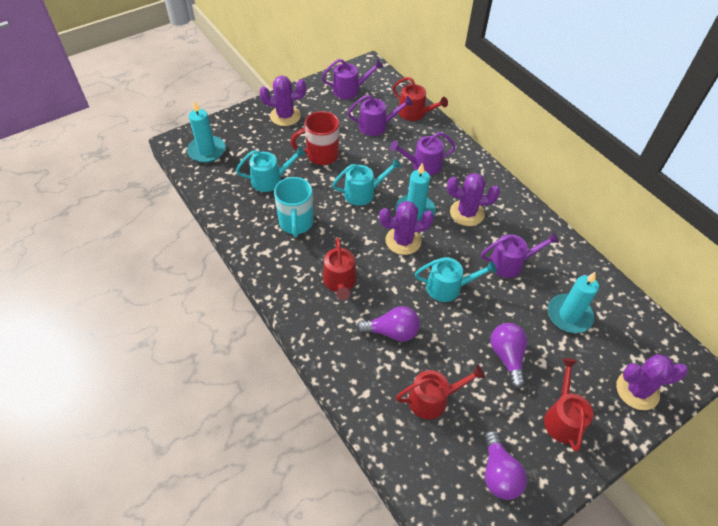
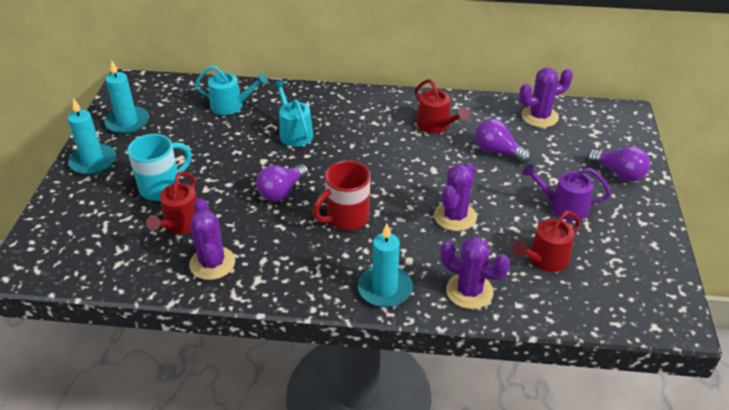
purple watering can: [322,59,383,99] [348,95,413,136] [390,132,456,175] [481,232,559,278] = 4 -> [522,164,611,221] = 1
red watering can: [323,238,357,300] [393,77,448,121] [396,365,485,420] [544,358,593,452] = 4 -> [146,171,197,234] [415,79,470,133] [512,211,580,272] = 3
turquoise watering can: [236,146,306,192] [332,158,401,206] [415,257,497,302] = 3 -> [195,65,268,115] [273,80,314,147] = 2

